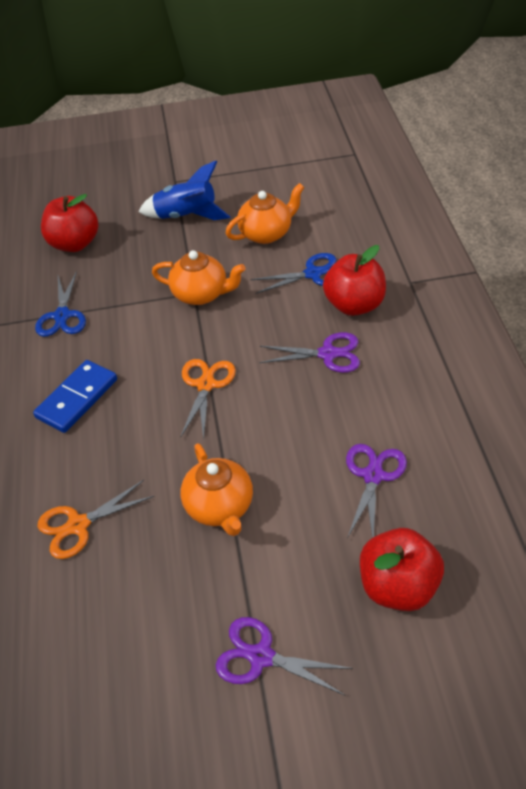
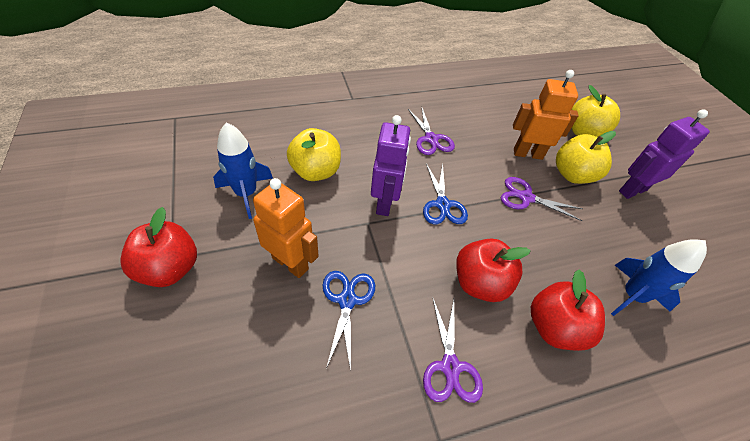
blue domino: [33,360,117,433] = 1 -> none = 0
blue rocket: [139,161,230,220] = 1 -> [213,122,273,219] [611,239,707,316] = 2
orange robot: none = 0 -> [253,178,319,278] [513,70,579,160] = 2
orange scissors: [37,480,154,559] [180,359,236,440] = 2 -> none = 0
orange teapot: [152,250,246,305] [181,443,253,536] [225,183,305,244] = 3 -> none = 0
purple robot: none = 0 -> [371,115,411,216] [619,109,710,199] = 2
yellow apple: none = 0 -> [287,128,341,181] [556,131,616,184] [571,85,620,137] = 3

